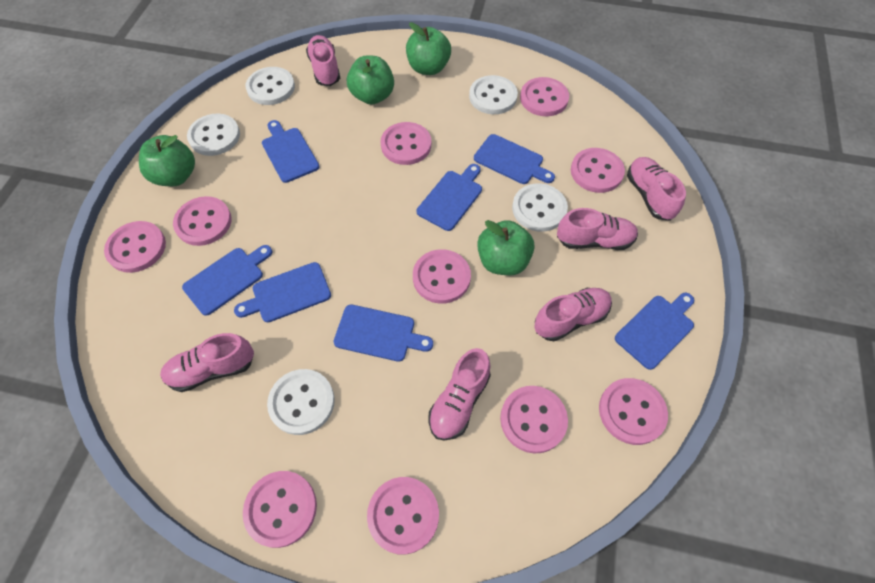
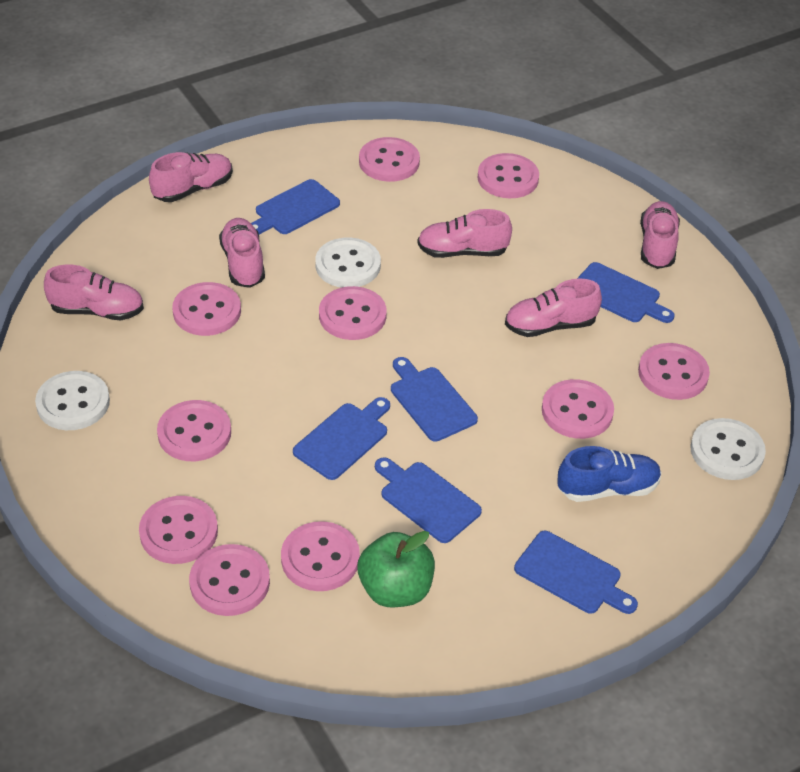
blue cutting board: [182,245,272,316] [234,262,331,322] [262,120,319,183] [334,304,433,362] [417,164,482,231] [474,134,555,184] [615,293,694,370] = 7 -> [251,179,340,234] [293,397,390,480] [375,457,482,543] [391,357,478,442] [514,531,638,614] [577,262,675,323] = 6
blue shoe: none = 0 -> [557,446,661,502] = 1
green apple: [139,135,195,186] [347,56,394,105] [406,22,451,75] [477,220,534,275] = 4 -> [357,531,435,607] = 1
white button: [187,114,240,156] [246,67,295,105] [267,369,335,435] [469,75,518,114] [512,183,568,232] = 5 -> [35,371,110,430] [315,238,381,288] [690,418,766,480] = 3

